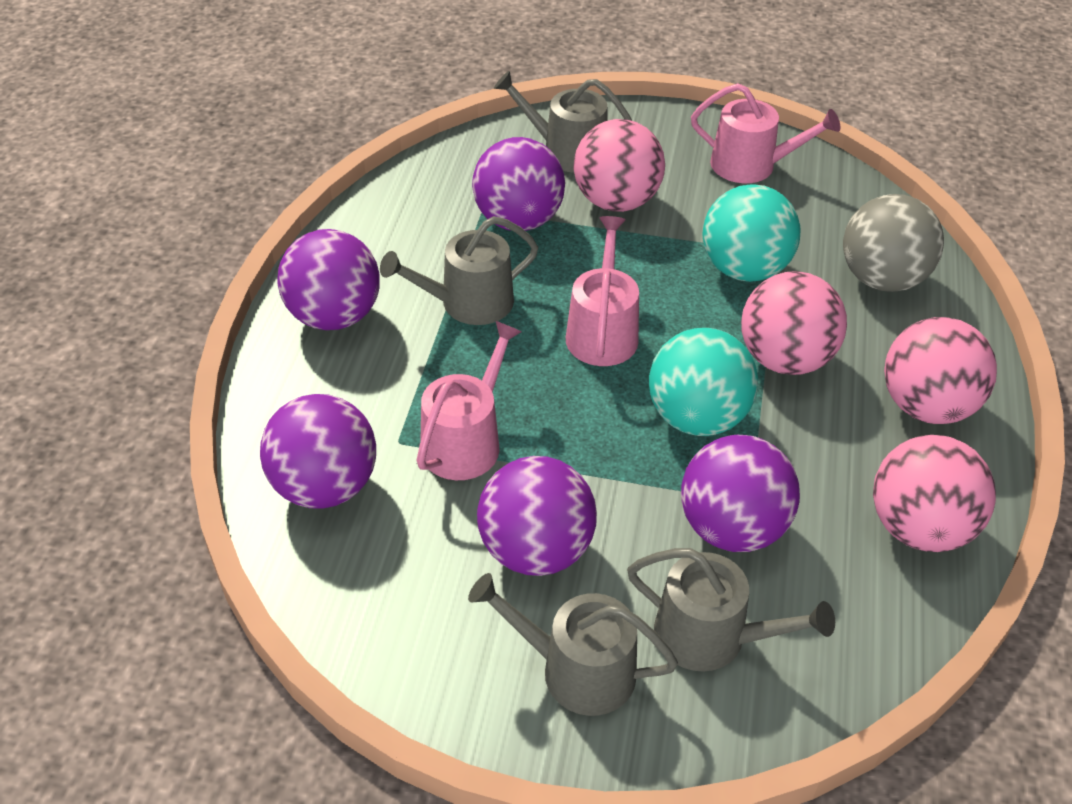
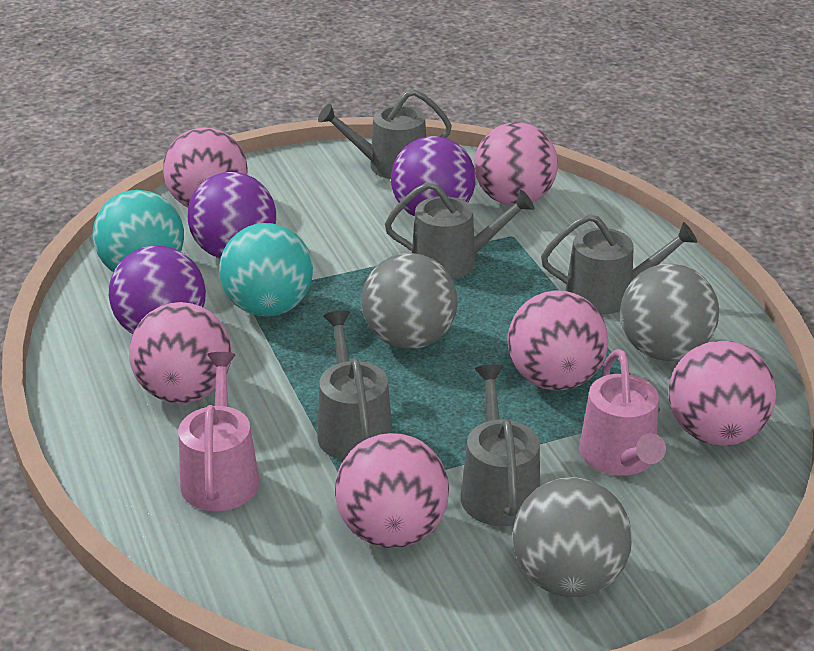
grey ball: [843,194,944,292] = 1 -> [361,253,458,349] [512,477,632,597] [620,264,719,361] = 3
grey watering can: [380,216,538,325] [468,573,678,716] [494,71,632,173] [627,548,835,672] = 4 -> [317,310,393,461] [318,89,452,179] [385,182,534,279] [461,364,540,526] [541,214,697,314] = 5
pink ball: [574,119,665,212] [741,271,847,375] [873,435,996,552] [884,317,997,424] = 4 -> [129,302,231,403] [163,127,248,207] [335,433,449,548] [474,122,558,206] [508,290,608,390] [669,341,776,446] = 6
pink watering can: [416,321,522,480] [566,216,639,366] [691,83,841,183] = 3 -> [178,352,260,511] [579,349,666,475] = 2
purple ball: [260,394,376,509] [277,229,380,330] [472,137,565,231] [477,456,597,576] [681,435,800,552] = 5 -> [109,245,206,334] [188,172,276,258] [391,136,476,217] = 3

